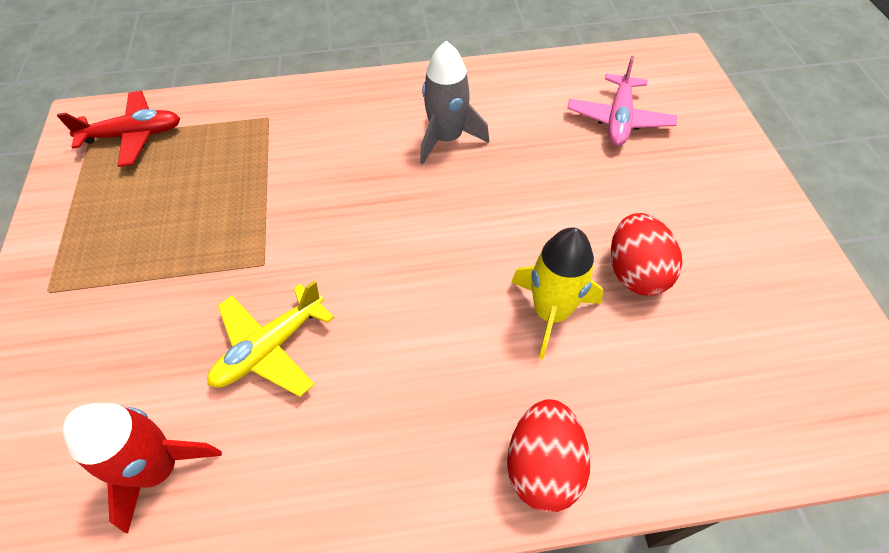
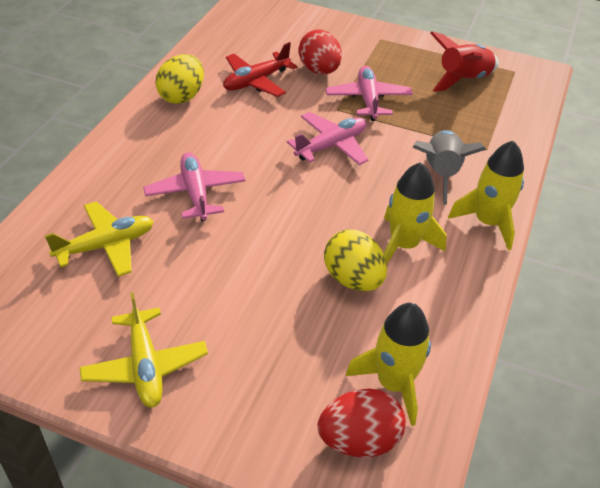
pink plane: [567,56,677,146] = 1 -> [143,152,246,221] [287,112,369,165] [326,66,413,121] = 3
yellow egg: none = 0 -> [155,54,204,104] [324,229,387,291] = 2
yellow plane: [207,280,334,397] = 1 -> [45,201,154,277] [79,292,208,408] = 2
yellow rocket: [511,227,603,359] = 1 -> [346,303,431,426] [384,162,447,263] [448,141,524,250] = 3

